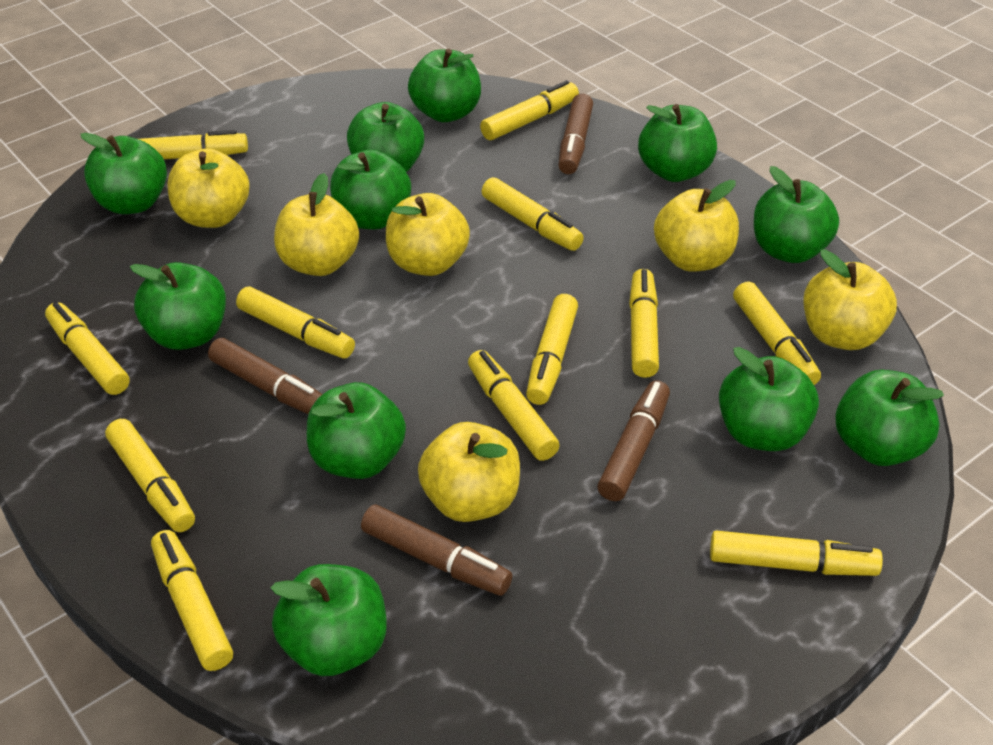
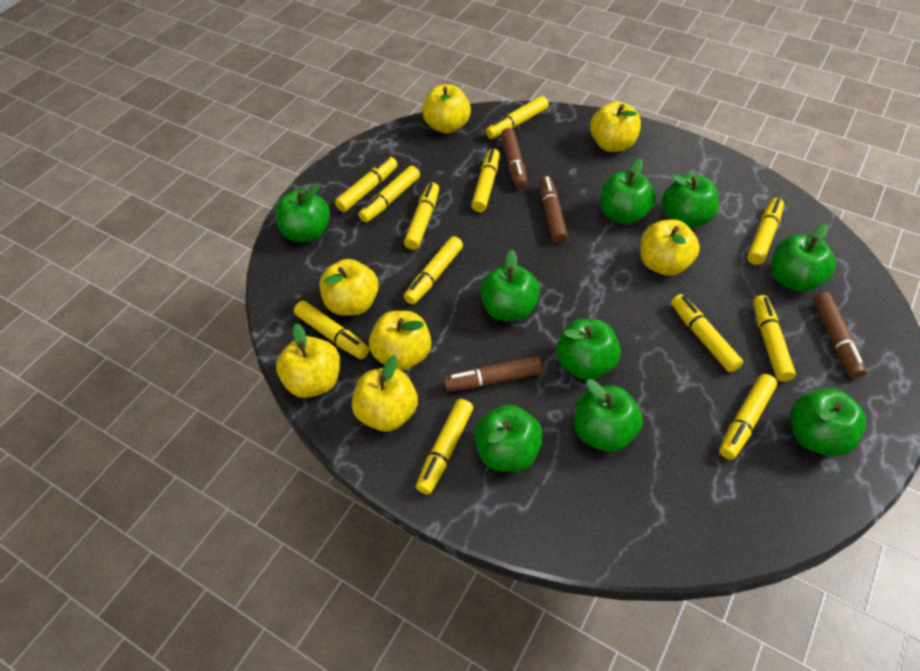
green apple: [80,133,167,214] [130,262,226,350] [271,564,387,676] [307,382,406,479] [330,150,411,229] [347,102,424,172] [408,48,481,122] [638,104,717,182] [719,347,819,451] [754,166,839,263] [835,370,944,466] = 11 -> [275,185,330,242] [474,405,543,472] [480,250,540,321] [556,319,621,380] [574,379,643,452] [600,158,656,224] [662,174,719,228] [771,224,836,292] [791,388,866,456] = 9
yellow apple: [167,148,250,228] [274,173,359,276] [386,193,470,276] [418,422,520,522] [654,180,739,272] [804,250,897,350] = 6 -> [276,323,340,398] [319,259,379,316] [352,355,418,431] [369,311,431,371] [422,85,471,134] [590,101,641,152] [640,219,700,276] = 7

